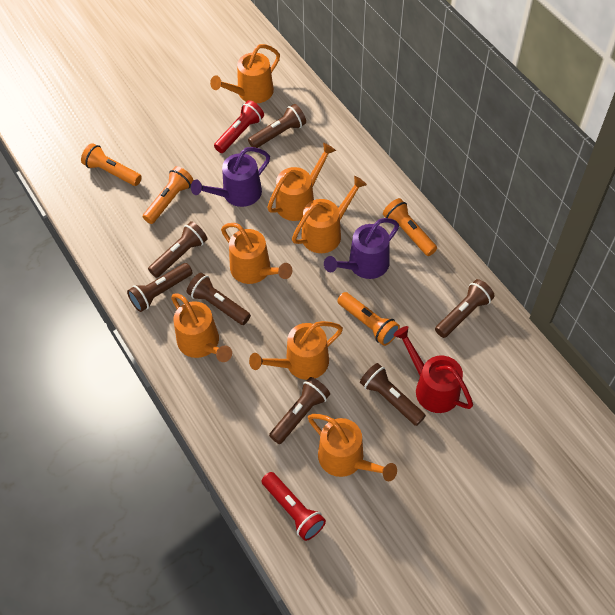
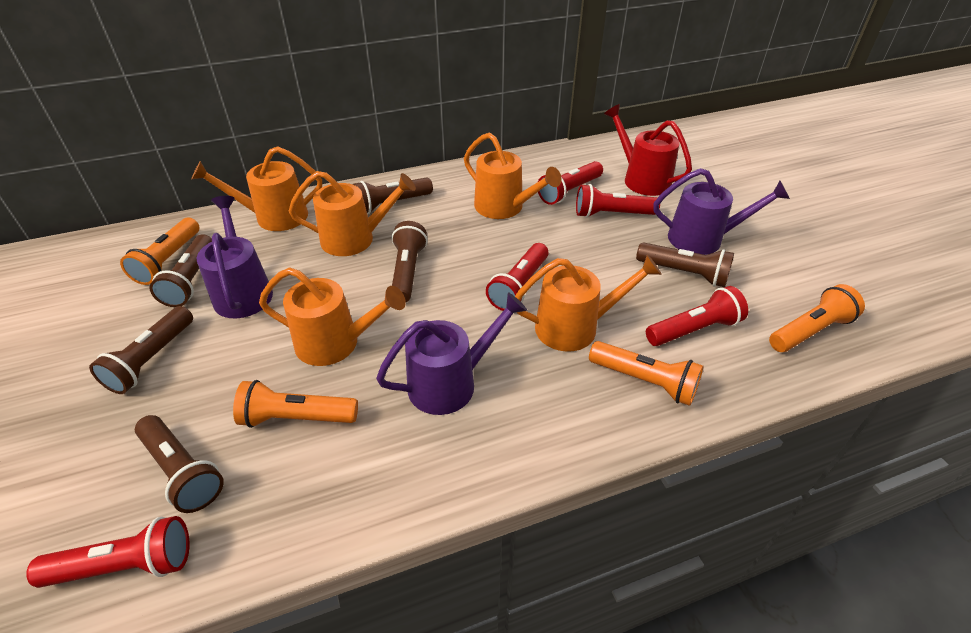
brown flashlight: [127,263,193,312] [148,221,208,278] [187,273,251,325] [248,104,306,148] [269,377,330,444] [360,363,426,426] [435,279,495,338] = 7 -> [89,306,193,394] [135,415,224,513] [150,234,212,307] [353,177,433,214] [391,221,428,302] [636,242,734,287] = 6
orange watering can: [171,293,232,362] [210,44,280,104] [221,223,292,284] [249,321,343,380] [267,142,336,221] [292,176,367,253] [308,414,397,481] = 7 -> [192,146,322,231] [259,268,406,366] [288,171,416,256] [464,132,561,219] [515,254,662,352] = 5
purple watering can: [191,147,270,207] [324,218,399,279] = 2 -> [197,196,273,318] [376,292,527,415] [653,168,790,255] = 3
red flashlight: [214,100,264,153] [262,472,326,541] = 2 -> [26,516,190,588] [486,243,548,311] [538,161,603,205] [576,184,660,218] [646,286,748,346] = 5

